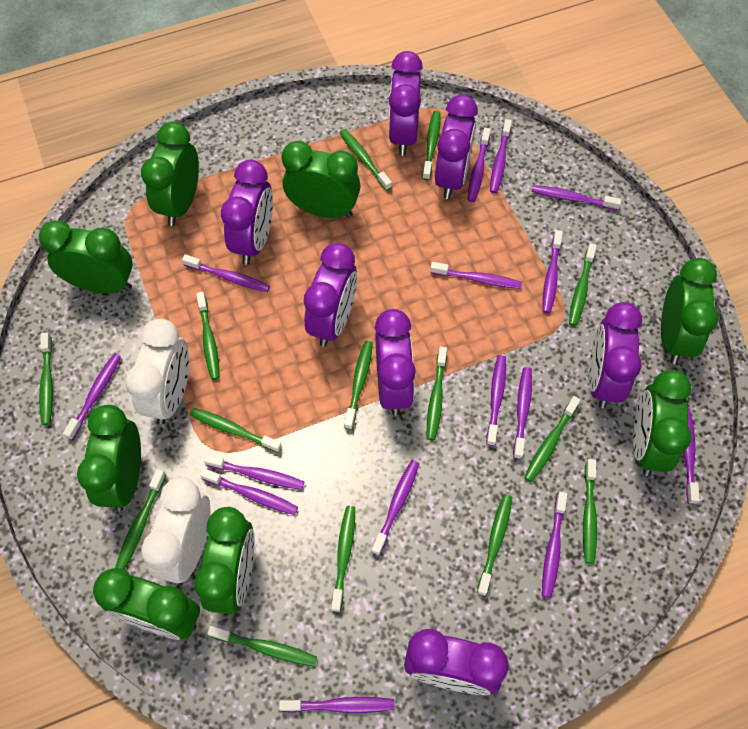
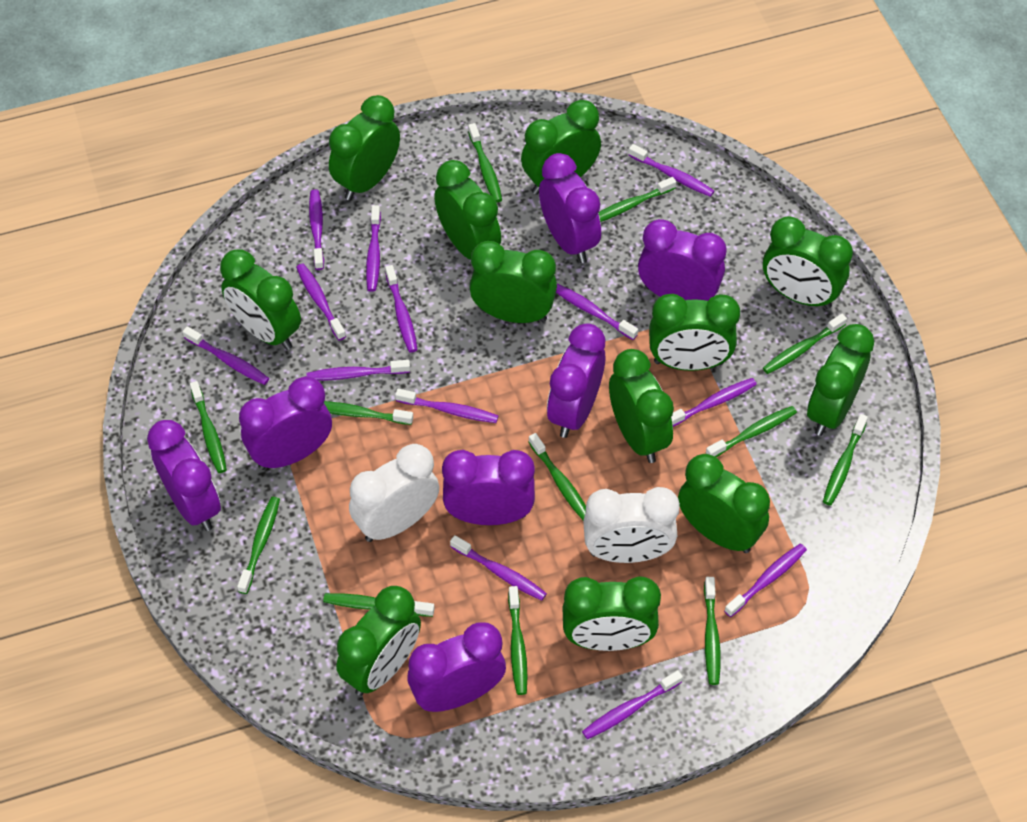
green clock: [39,221,133,293] [77,405,141,511] [93,568,200,640] [141,122,199,226] [194,507,255,614] [281,141,360,218] [633,370,691,476] [661,258,719,364] = 8 -> [220,249,301,350] [329,95,400,200] [336,586,421,696] [434,160,501,260] [470,241,557,323] [521,100,601,195] [562,576,661,651] [609,349,674,463] [649,294,740,371] [678,454,770,553] [763,216,853,309] [807,324,874,436] = 12
green toothbrush: [39,333,53,425] [115,469,166,570] [190,408,282,453] [196,292,220,380] [207,626,317,667] [331,506,355,612] [340,129,392,191] [344,341,373,430] [422,111,441,180] [427,347,447,440] [477,494,512,596] [524,396,580,482] [569,243,597,326] [583,459,597,564] = 14 -> [190,381,227,473] [237,497,280,594] [323,593,435,617] [324,401,413,425] [468,123,502,203] [508,586,528,695] [529,433,586,520] [598,177,676,222] [704,577,721,685] [706,406,797,457] [763,314,847,374] [823,414,868,506] = 12
purple toothbrush: [63,353,121,440] [182,254,270,292] [200,468,298,515] [204,454,305,490] [279,697,394,713] [371,460,419,556] [430,262,522,289] [467,128,491,202] [486,355,506,446] [490,119,512,193] [513,367,532,459] [531,185,621,210] [542,230,563,313] [542,492,567,598] [683,408,700,504] = 15 -> [183,326,269,385] [296,264,346,341] [307,360,410,381] [309,189,324,270] [366,205,381,292] [385,265,418,353] [395,389,498,423] [450,535,547,601] [556,284,638,340] [582,670,683,739] [629,144,714,197] [672,378,757,427] [724,543,807,617] = 13

